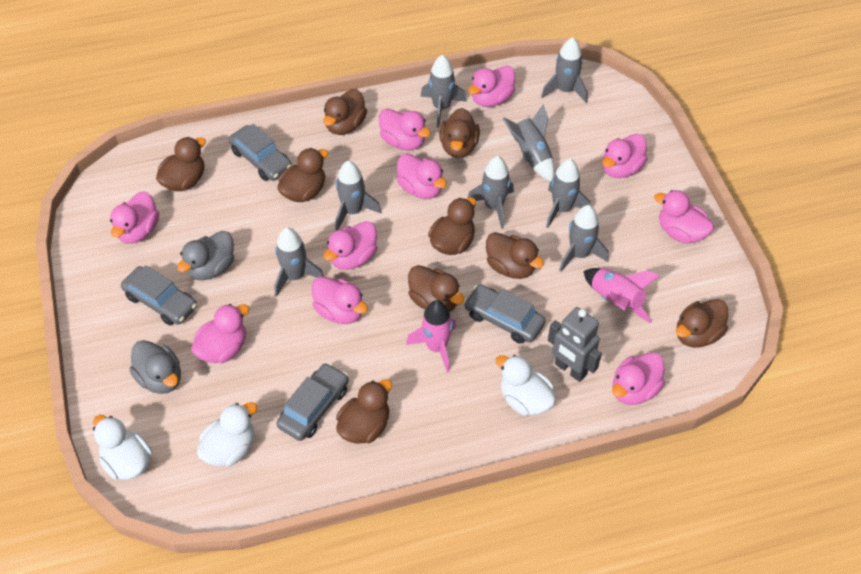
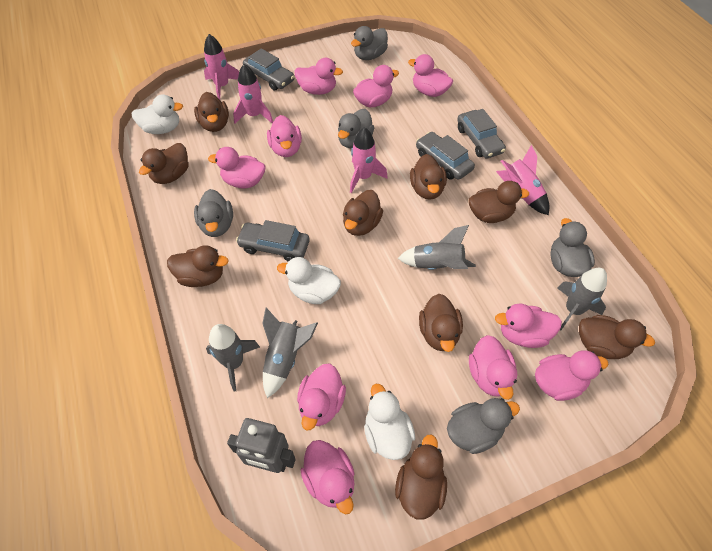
grey duck: [129,340,181,394] [177,231,234,280] = 2 -> [194,189,233,237] [338,109,374,148] [351,26,388,60] [447,398,520,454] [550,218,595,277] = 5
grey rocket: [274,227,324,297] [336,161,381,230] [421,55,467,127] [468,156,514,229] [502,104,555,181] [541,37,588,103] [546,159,590,228] [559,205,609,272] = 8 -> [206,324,260,392] [262,308,318,398] [398,225,476,270] [557,268,607,330] = 4
pink rocket: [406,300,456,373] [583,268,660,323] = 2 -> [204,34,239,100] [233,64,273,124] [350,127,388,193] [496,145,549,215] = 4

